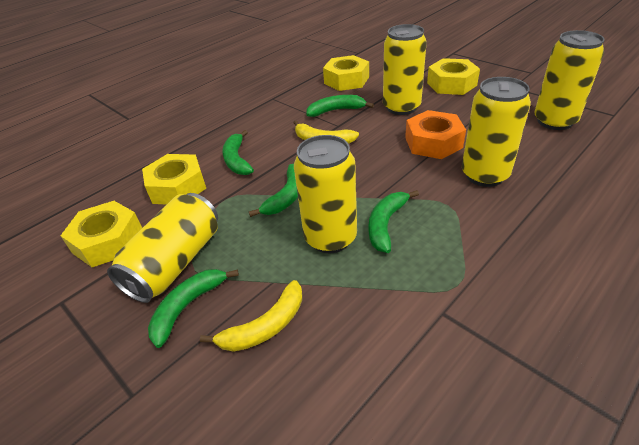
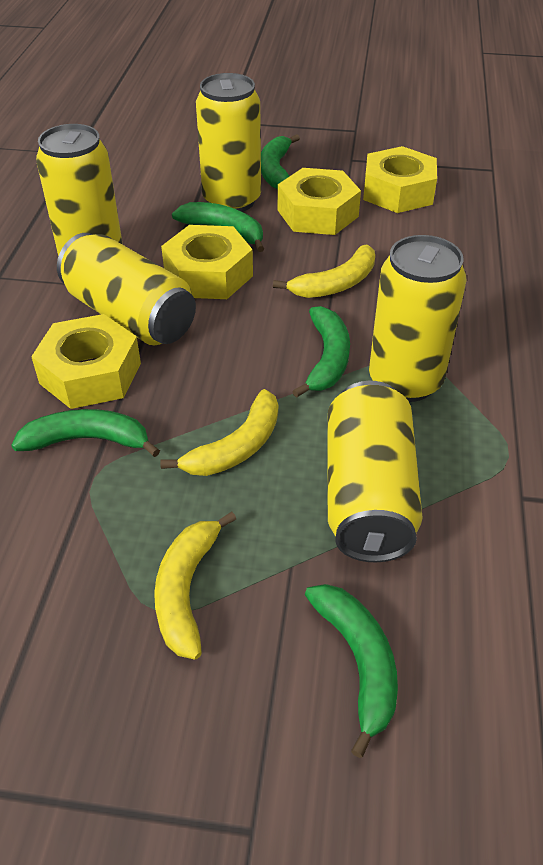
orange nut: [405,110,466,159] = 1 -> none = 0
yellow banana: [200,280,302,352] [293,120,359,144] = 2 -> [154,512,236,660] [160,389,278,476] [273,245,375,298] = 3

